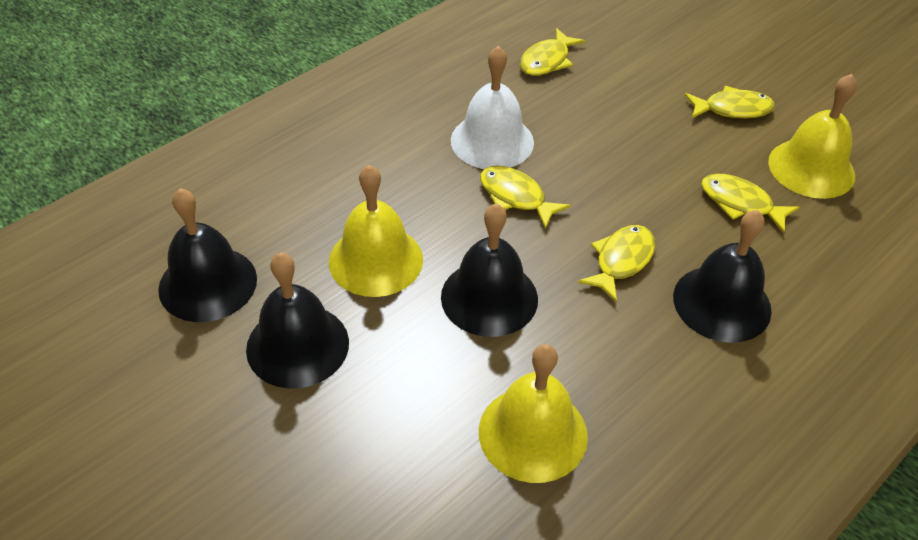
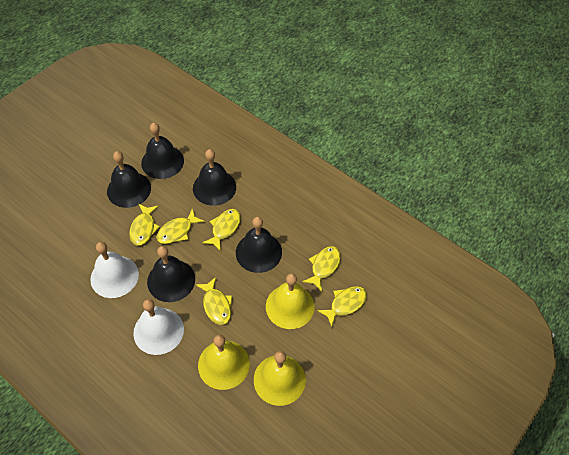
black bell: [158,188,257,322] [246,252,349,389] [441,204,538,337] [673,210,772,343] = 4 -> [107,151,151,208] [141,123,184,179] [147,246,195,302] [193,149,236,206] [236,217,282,273] = 5
white bell: [451,46,534,169] = 1 -> [90,242,139,298] [133,299,184,355] = 2
yellow fish: [480,166,571,229] [520,28,585,76] [578,225,655,302] [685,86,775,119] [701,173,800,233] = 5 -> [129,204,160,246] [157,209,205,244] [196,277,232,325] [203,209,241,251] [303,246,341,291] [317,286,367,327] = 6

